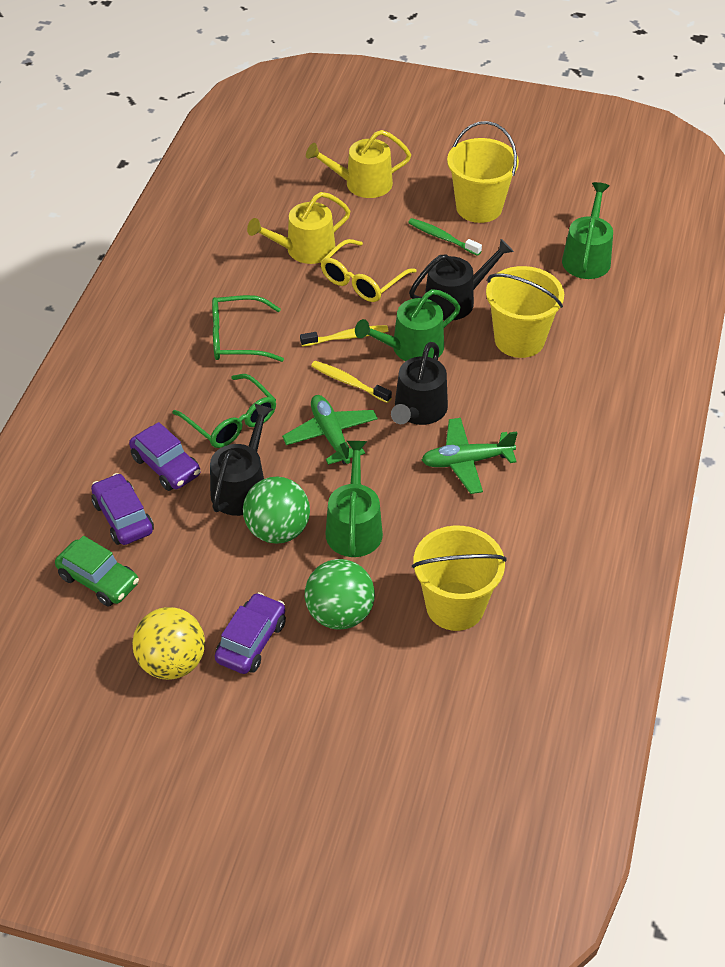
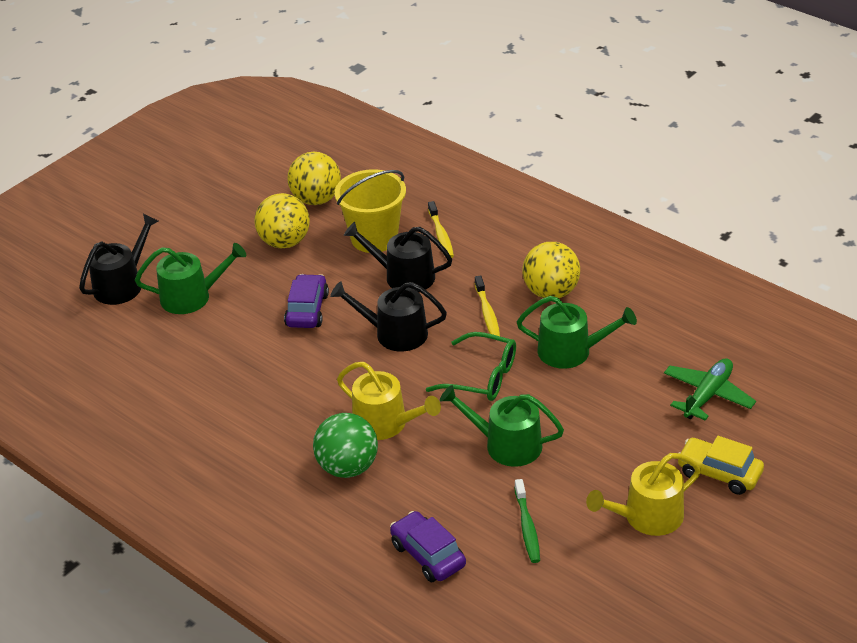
green ball: [243,476,310,544] [305,559,375,629] = 2 -> [313,413,378,478] = 1
green car: [55,536,139,607] = 1 -> none = 0
green glasses: [173,374,276,448] [212,295,284,362] = 2 -> [426,332,516,401] = 1
green plane: [282,395,378,465] [422,418,518,494] = 2 -> [664,358,756,421] = 1
purple car: [91,473,154,545] [129,422,201,491] [215,592,286,674] = 3 -> [284,274,329,328] [390,511,466,582] = 2
yellow ball: [132,607,205,680] = 1 -> [254,193,310,248] [287,152,341,205] [522,242,580,298] = 3
yellow bucket: [412,526,507,631] [447,121,519,223] [486,266,564,358] = 3 -> [335,169,406,253] = 1
yellow car: none = 0 -> [678,436,764,495] = 1
yellow glasses: [321,239,417,302] = 1 -> none = 0

